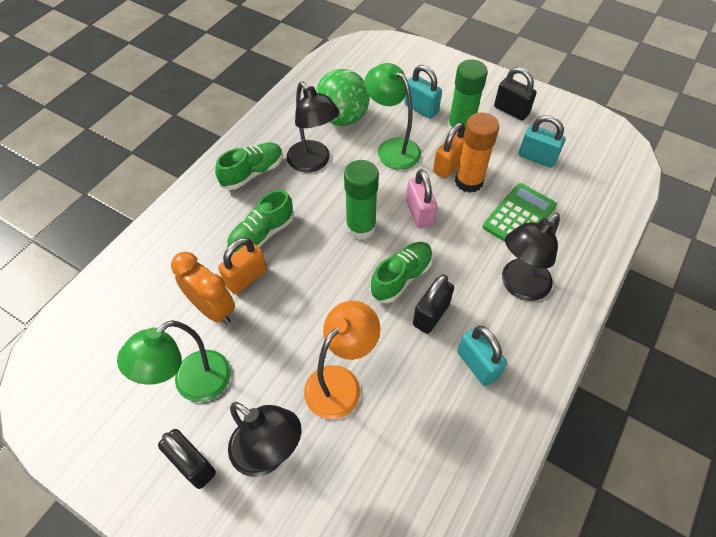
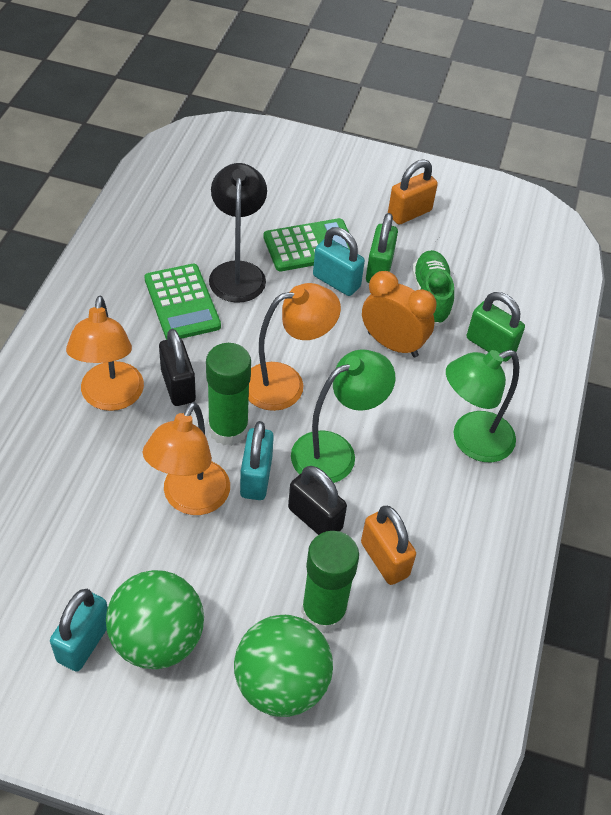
black lamp: [228,402,301,477] [286,82,339,172] [502,213,560,301] = 3 -> [209,163,267,303] = 1
black padlock: [158,429,216,489] [413,274,454,334] [494,67,537,120] = 3 -> [159,329,196,406] [288,466,347,535] = 2
green ball: [316,69,369,126] = 1 -> [106,570,204,669] [234,615,333,717] = 2
green calculator: [483,183,557,242] = 1 -> [144,264,221,340] [263,218,350,271] = 2
green padlock: none = 0 -> [366,213,398,283] [467,292,525,362] = 2
green shoe: [215,142,283,190] [227,190,294,254] [370,242,433,303] = 3 -> [412,250,454,326] = 1
orange glue stick: [455,113,499,193] = 1 -> none = 0
orange lamp: [304,301,380,419] = 1 -> [66,296,144,411] [143,402,230,515] [249,283,341,411] = 3
pink padlock: [406,169,437,229] = 1 -> none = 0

